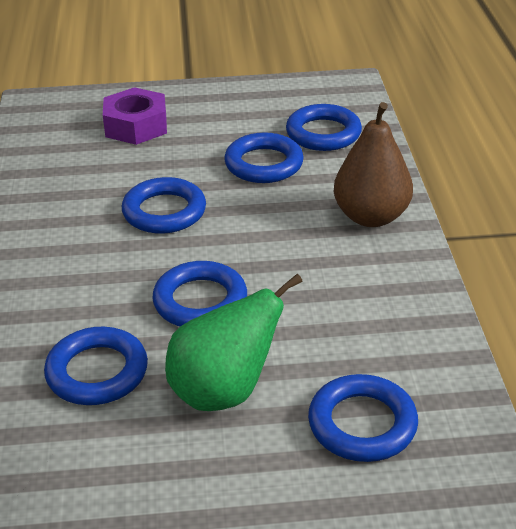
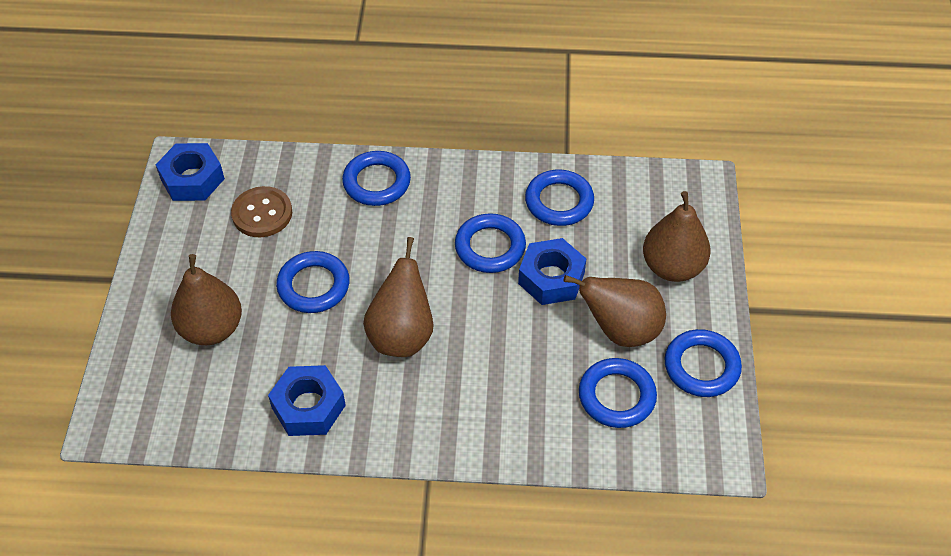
blue nut: none = 0 -> [156,143,225,201] [268,365,346,436] [518,238,586,305] = 3
brown button: none = 0 -> [231,186,292,237] = 1
brown pear: [334,102,413,227] = 1 -> [171,254,242,345] [363,237,434,357] [564,275,666,347] [643,191,710,282] = 4
green pear: [165,274,303,411] = 1 -> none = 0
purple nut: [103,87,167,145] = 1 -> none = 0

